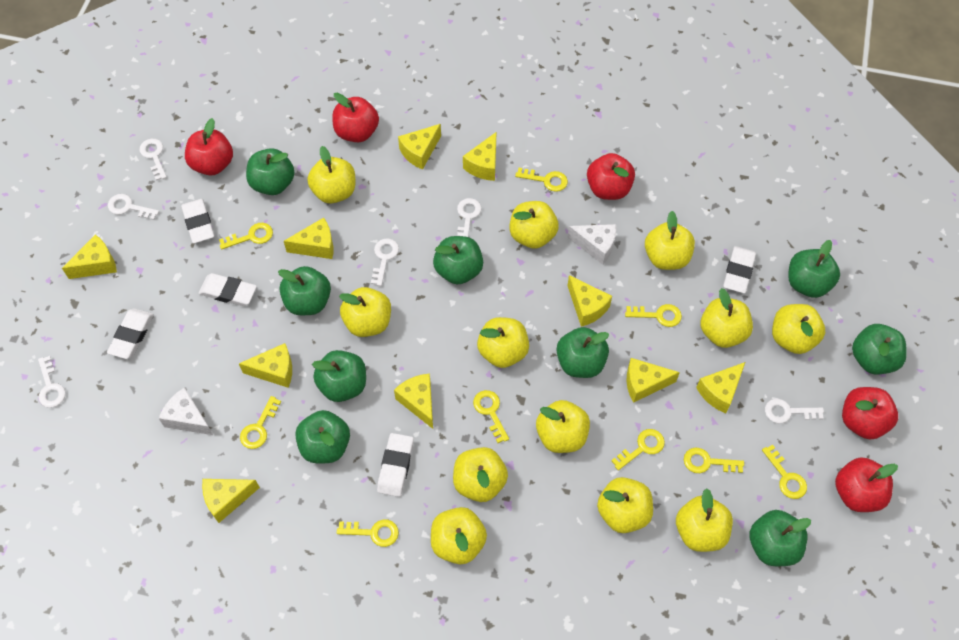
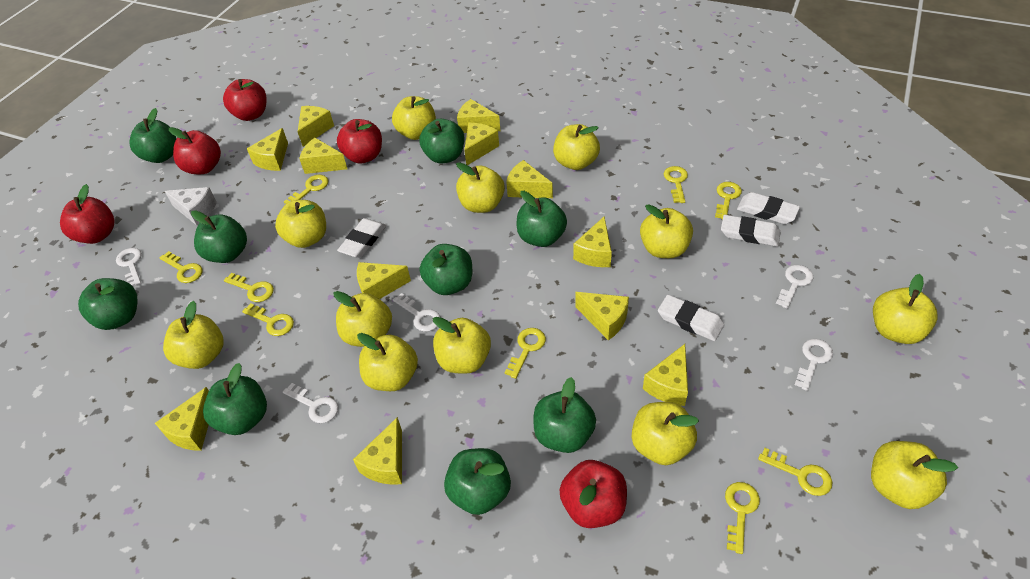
white cheese: [159,387,213,435] [568,224,616,265] = 2 -> [165,187,217,226] = 1
white eraser: [107,308,154,359] [181,199,214,244] [199,273,257,306] [377,433,414,497] [723,246,756,293] = 5 -> [337,218,386,258] [658,295,724,341] [721,215,780,246] [737,192,800,224] = 4
white key: [38,356,66,408] [108,194,159,220] [140,139,167,181] [371,239,399,286] [457,198,482,237] [765,399,824,423] = 6 -> [116,248,142,286] [283,383,339,423] [393,293,441,332] [776,265,813,309] [794,339,833,391] = 5
yellow cheese: [62,235,117,279] [202,479,260,523] [239,343,292,388] [284,217,333,259] [394,373,433,429] [398,124,441,170] [463,132,496,181] [567,275,612,327] [627,358,680,403] [696,362,745,413] = 10 -> [155,387,209,451] [247,128,288,171] [298,106,334,147] [299,138,347,174] [353,417,402,485] [357,262,411,299] [457,99,500,133] [464,123,499,165] [506,160,553,198] [573,217,612,267] [575,292,629,340] [643,344,688,406] = 12

